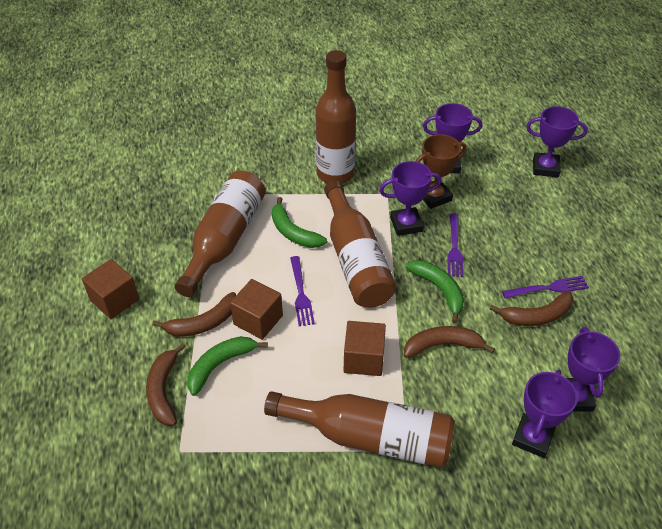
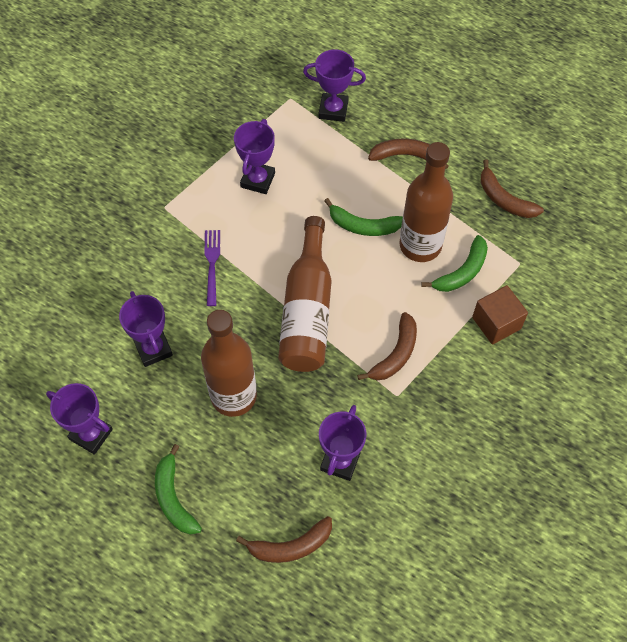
brown bottle: [175,170,266,297] [264,391,455,468] [315,50,356,184] [324,180,396,308] = 4 -> [201,310,257,417] [278,216,332,372] [400,142,453,262] = 3
brown cube: [82,259,139,319] [230,279,283,340] [344,321,386,376] = 3 -> [472,285,528,345] = 1
brown trophy: [415,134,466,209] = 1 -> none = 0
purple fork: [290,256,315,326] [447,213,463,277] [502,276,589,298] = 3 -> [204,230,220,306] = 1

